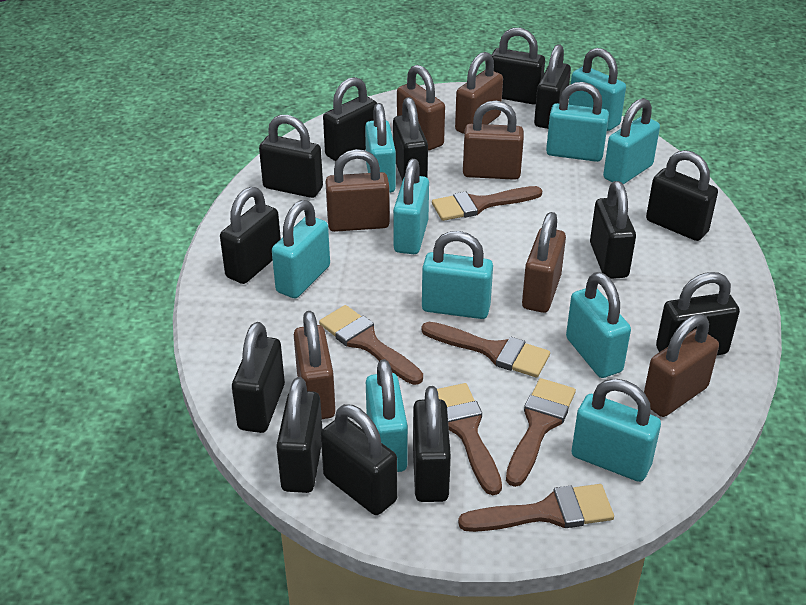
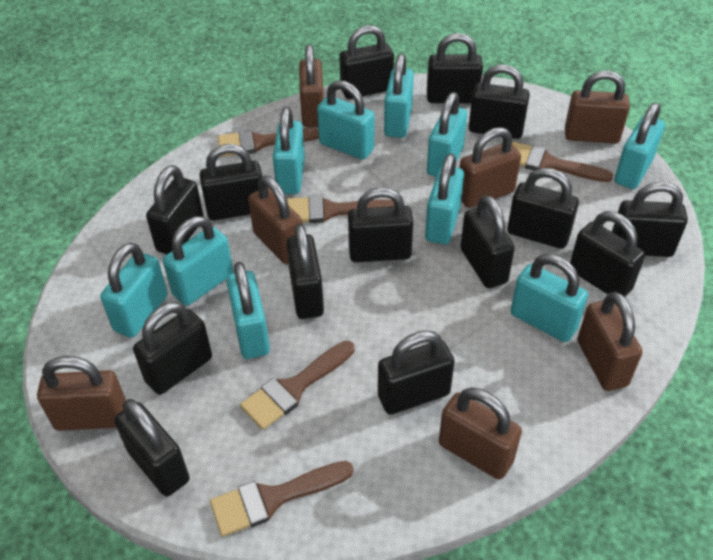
black padlock: [220,187,281,284] [232,322,285,433] [259,115,323,198] [276,377,322,493] [321,404,398,515] [323,77,377,161] [393,97,428,181] [413,386,451,502] [491,28,545,105] [534,44,571,129] [590,181,636,279] [646,150,718,241] [656,272,740,355] = 13 -> [114,399,190,496] [133,302,212,395] [146,165,204,254] [199,144,262,221] [286,224,324,319] [339,25,394,99] [348,187,413,262] [378,331,454,415] [427,33,483,103] [460,195,515,288] [469,64,530,139] [507,168,579,249] [570,211,645,297] [612,182,688,257] = 14
brown brush: [319,305,423,385] [421,322,550,378] [432,186,542,221] [437,383,502,495] [458,484,614,532] [506,378,576,487] = 6 -> [210,461,354,537] [218,128,319,157] [240,341,355,430] [287,195,395,223] [512,142,613,182] = 5

